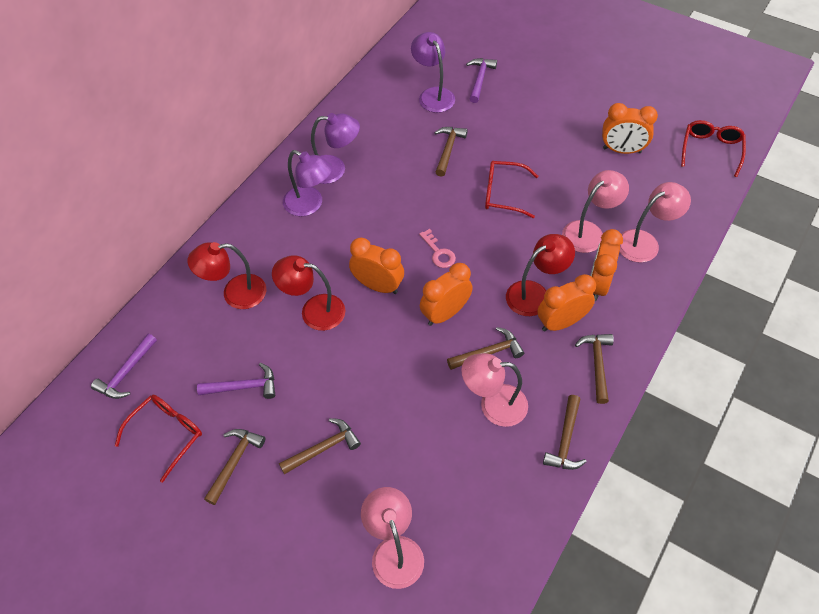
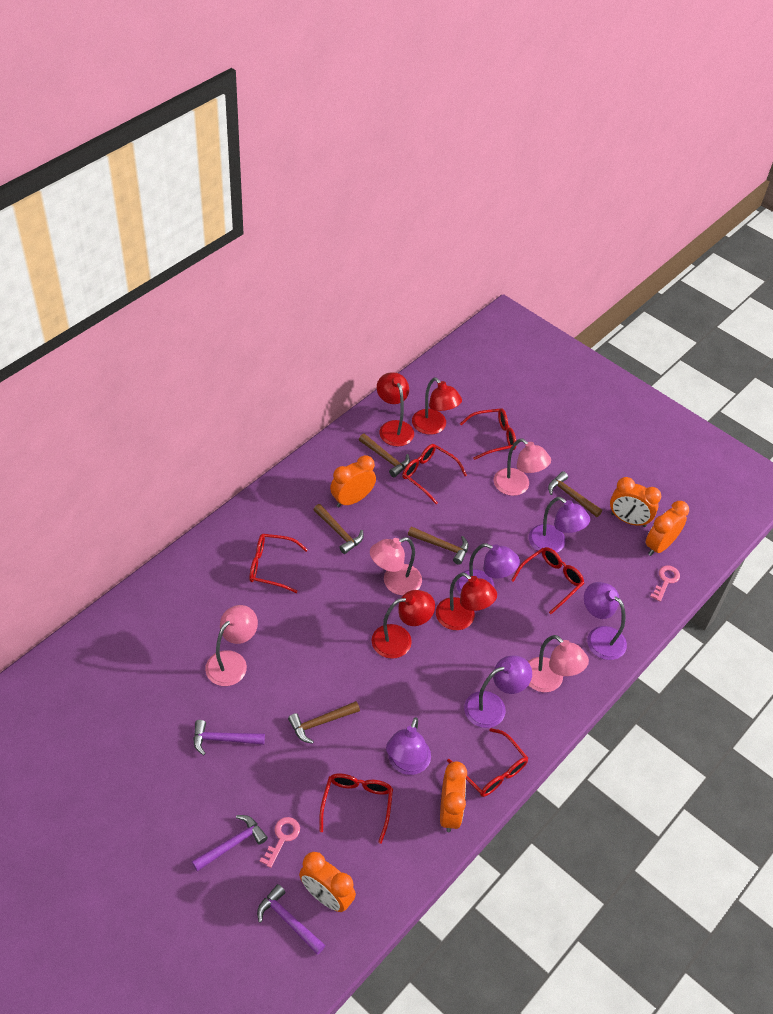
brown hammer: [204,429,265,505] [279,418,361,475] [434,127,468,177] [447,327,524,370] [543,395,587,470] [575,334,614,404] = 6 -> [288,701,360,744] [313,504,364,554] [359,434,410,477] [408,526,469,565] [548,471,602,517] = 5
pink key: [419,229,456,268] = 1 -> [260,817,300,868] [650,565,680,602] = 2
purple lamp: [283,150,333,216] [311,113,360,184] [411,32,455,113] = 3 -> [386,717,431,775] [456,543,520,594] [464,655,532,728] [529,497,590,553] [584,582,627,660] = 5
red glasses: [115,395,202,483] [485,161,538,218] [681,120,746,177] = 3 -> [250,534,308,593] [319,773,393,844] [402,444,467,504] [447,728,528,797] [460,408,516,460] [511,547,584,614] = 6
red lamp: [187,242,266,309] [272,255,346,331] [506,234,575,316] = 3 -> [372,590,435,659] [377,372,414,447] [412,377,462,435] [436,572,497,630] = 4

